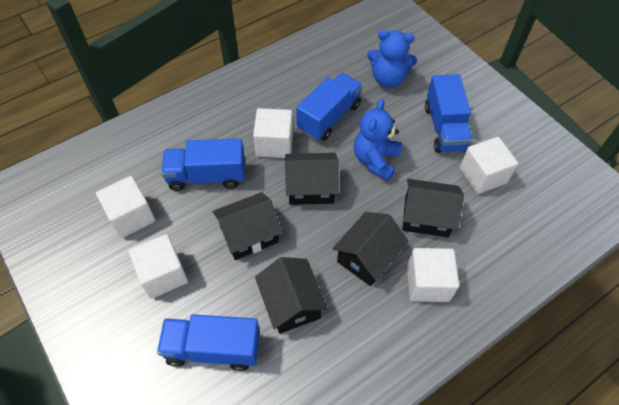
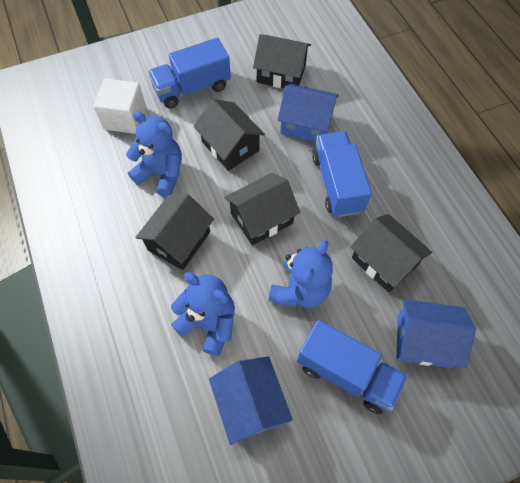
blue house: none = 0 -> [209,357,293,445] [278,84,339,142] [397,299,476,368] = 3
blue teddy bear: [354,99,402,181] [367,30,417,88] = 2 -> [126,111,182,197] [171,272,235,356] [268,240,333,308] = 3
blue truck: [157,314,260,371] [161,138,245,191] [296,73,363,141] [425,74,473,153] = 4 -> [148,38,231,109] [297,320,408,414] [312,131,372,217] = 3
white cube: [96,176,155,238] [128,234,188,299] [253,108,293,158] [407,248,459,302] [459,137,518,194] = 5 -> [94,79,146,134] = 1

